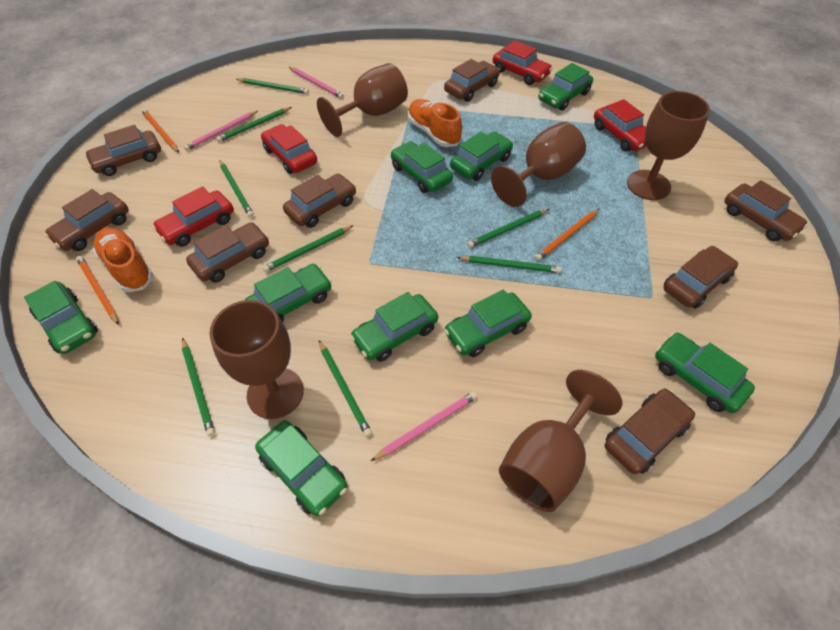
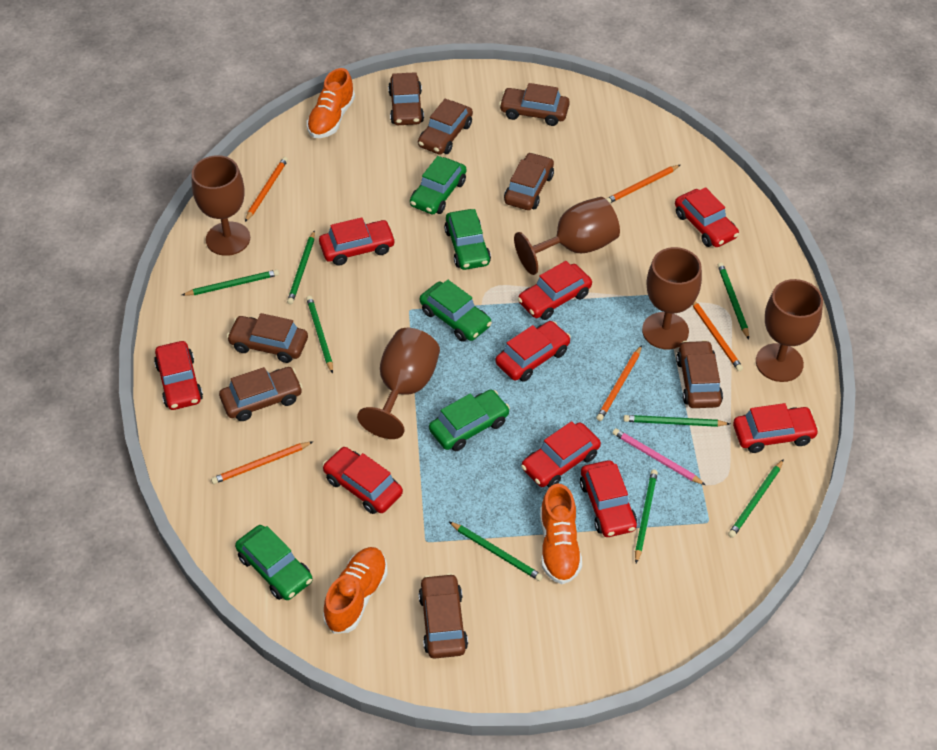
green car: [24,281,98,354] [245,264,332,322] [255,420,348,516] [350,292,438,362] [391,141,453,193] [444,290,532,357] [450,132,513,181] [538,63,593,110] [655,332,755,413] = 9 -> [235,525,313,600] [410,156,466,215] [420,280,492,342] [429,390,510,451] [444,209,491,270] = 5
orange pencil: [76,256,119,325] [141,109,179,152] [535,209,599,261] = 3 -> [211,441,313,484] [245,157,288,222] [596,345,642,421] [606,165,680,203] [692,301,743,371] = 5
orange shoe: [93,228,154,292] [408,99,462,147] = 2 -> [307,68,355,138] [323,547,387,634] [540,483,582,584] = 3
pink pencil: [184,111,258,151] [289,67,344,99] [371,391,477,461] = 3 -> [613,429,705,485] = 1
red car: [152,186,234,246] [261,124,317,174] [493,40,553,85] [594,99,646,152] = 4 -> [154,341,203,410] [319,217,396,266] [323,447,403,514] [496,321,571,382] [518,261,592,320] [521,421,601,487] [580,460,637,537] [675,187,739,247] [733,403,819,453] = 9

